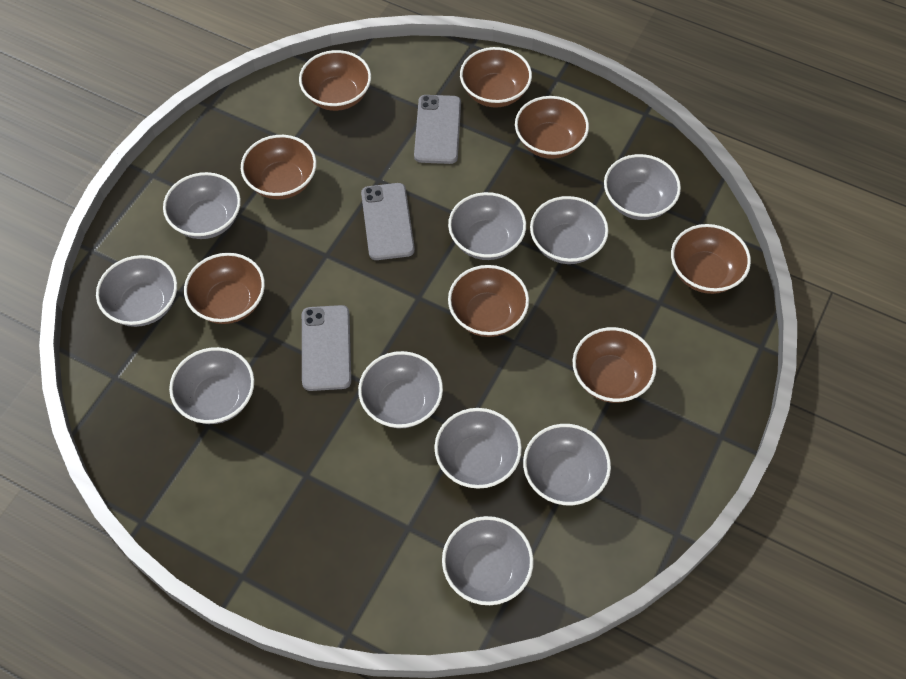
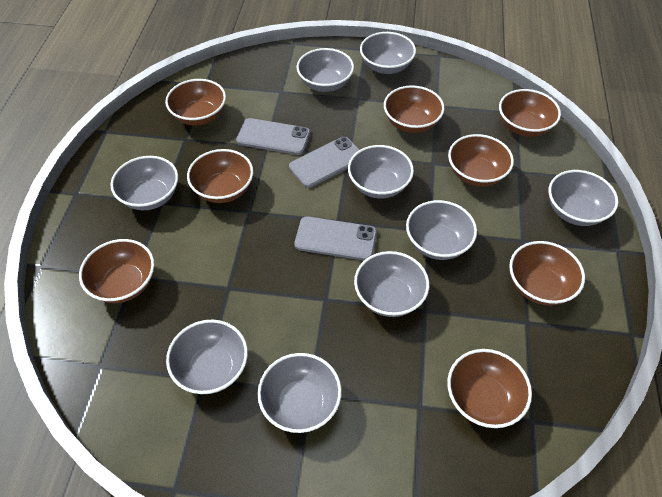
grey bowl: [96,255,177,327] [163,172,241,239] [169,347,254,424] [358,351,443,428] [434,408,522,489] [442,516,534,605] [448,192,526,260] [523,424,611,505] [530,196,609,264] [604,154,681,220] = 10 -> [110,156,178,210] [166,319,248,394] [257,353,342,433] [297,48,354,92] [348,145,414,198] [354,251,429,317] [360,32,416,74] [406,200,477,260] [549,170,618,226] = 9

